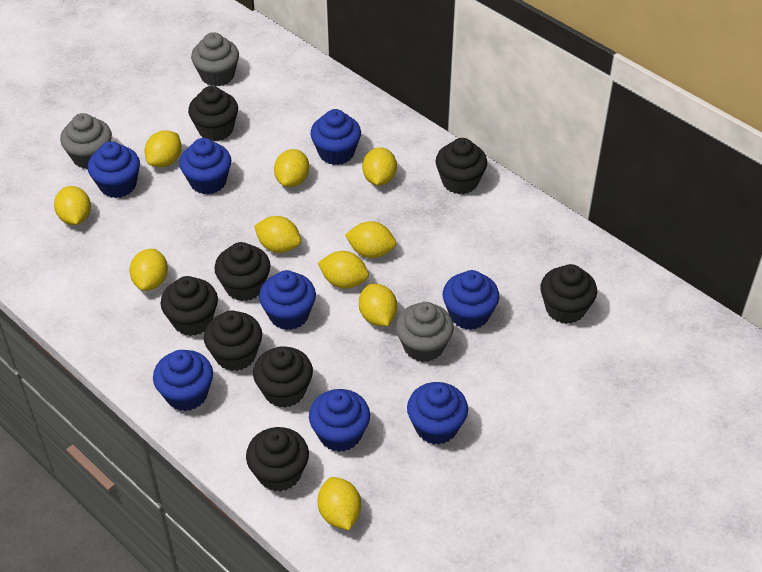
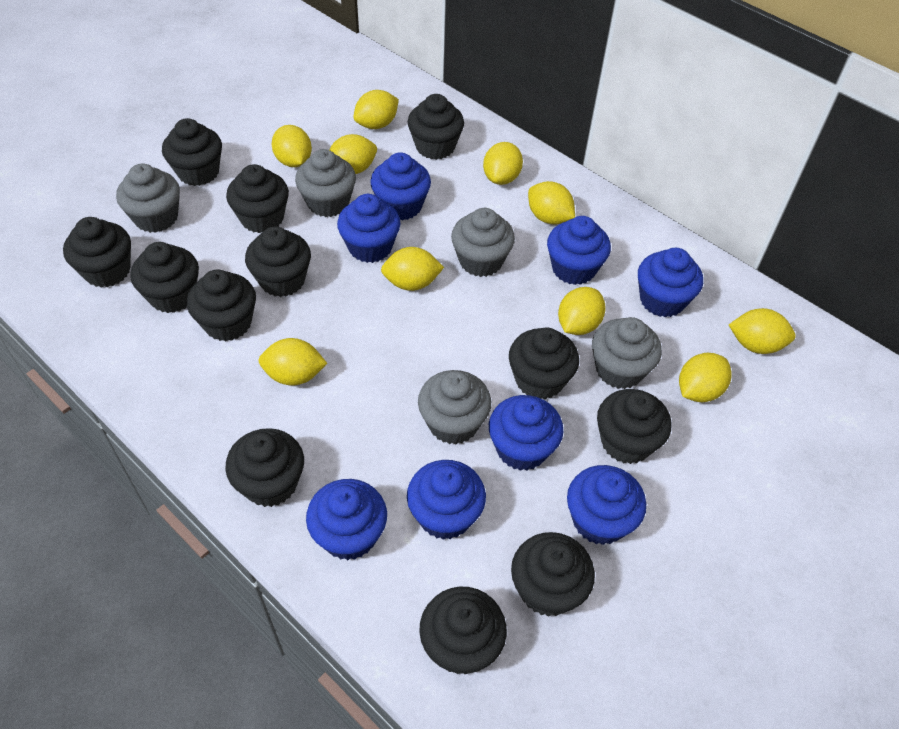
black cupcake: [161,276,218,336] [188,86,238,141] [204,310,262,371] [214,242,270,301] [246,427,309,492] [253,346,313,408] [436,138,487,194] [540,264,597,324] = 8 -> [63,217,131,288] [130,242,199,313] [162,118,222,186] [187,270,256,341] [225,428,304,507] [226,164,289,233] [245,227,311,297] [408,94,464,160] [419,587,507,674] [509,327,579,400] [511,532,595,617] [597,389,671,464] = 12
grey cupcake: [60,113,112,169] [191,32,239,87] [396,302,454,362] = 3 -> [116,164,180,233] [295,149,356,217] [418,370,491,444] [451,208,515,277] [592,317,662,389] = 5

